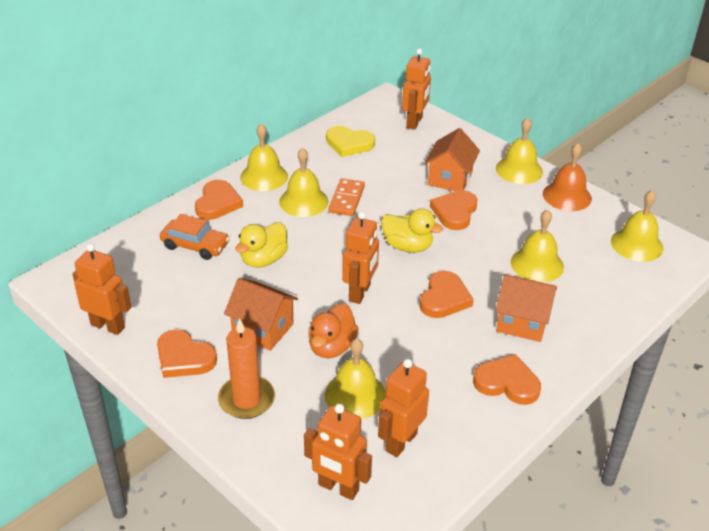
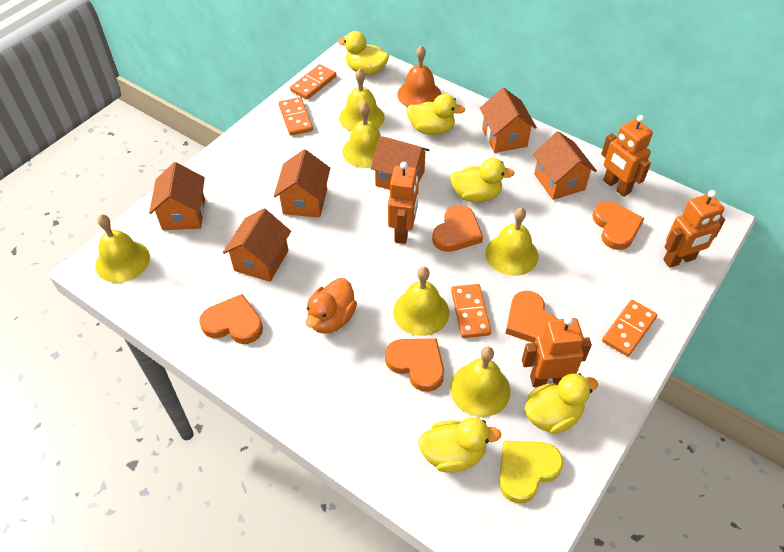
orange candle: [218,318,275,419] = 1 -> none = 0
orange car: [160,214,229,260] = 1 -> none = 0
orange domino: [328,178,365,216] = 1 -> [279,97,313,136] [290,64,337,99] [451,284,491,338] [602,300,657,357] = 4
orange house: [224,278,298,351] [424,128,480,191] [496,274,557,342] = 3 -> [149,162,205,230] [223,209,291,282] [274,150,330,218] [371,136,430,190] [480,88,537,153] [533,131,597,200] = 6
orange robot: [72,243,131,335] [304,404,372,500] [342,211,379,304] [378,359,429,457] [402,49,431,130] = 5 -> [388,162,419,244] [522,316,592,387] [601,115,653,197] [663,190,725,268] = 4
yellow duck: [235,222,288,267] [381,208,443,253] = 2 -> [338,31,389,75] [407,94,465,135] [418,417,501,472] [450,158,514,203] [525,373,598,434] = 5

